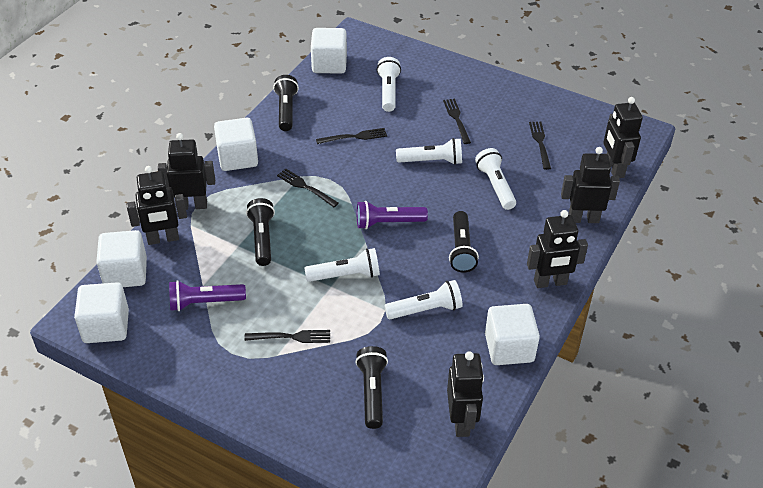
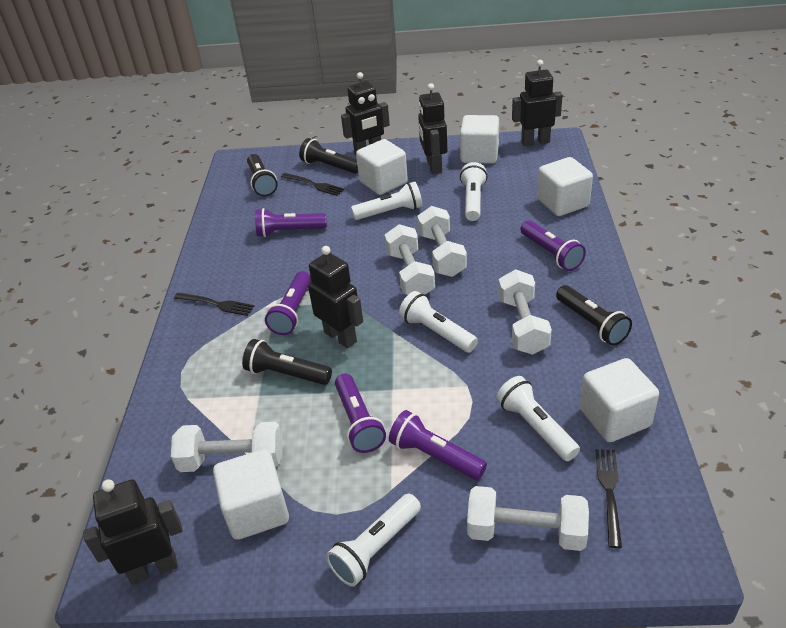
black fork: [244,330,330,343] [277,169,339,207] [316,128,387,144] [443,99,471,144] [529,122,551,170] = 5 -> [174,293,254,316] [281,173,344,196] [595,449,622,548] = 3
black robot: [127,166,187,245] [158,133,215,210] [447,351,484,437] [527,210,588,288] [561,147,620,223] [603,97,643,178] = 6 -> [83,479,183,585] [308,246,363,348] [341,72,390,156] [418,83,447,174] [512,60,563,146] = 5
purple flashlight: [169,280,246,311] [357,201,428,229] = 2 -> [255,208,327,237] [265,271,311,335] [335,374,386,453] [389,410,487,480] [520,220,586,271] = 5
white dumbbell: none = 0 -> [171,422,283,472] [385,224,435,295] [417,206,467,277] [467,486,589,551] [498,270,552,355] = 5

